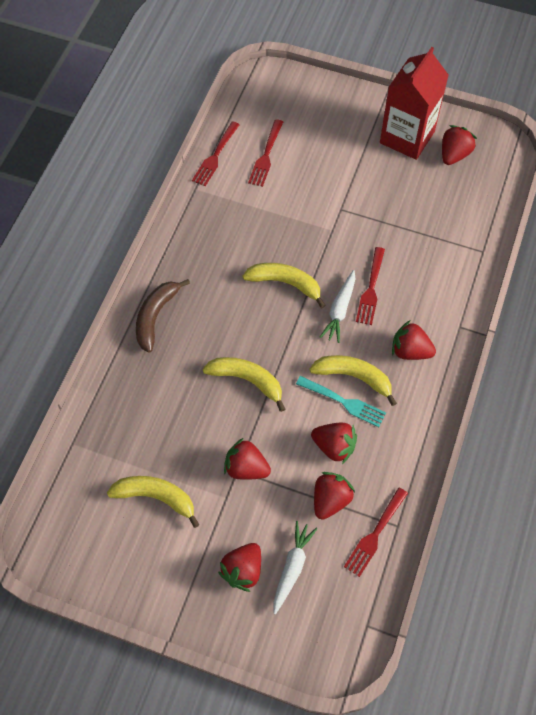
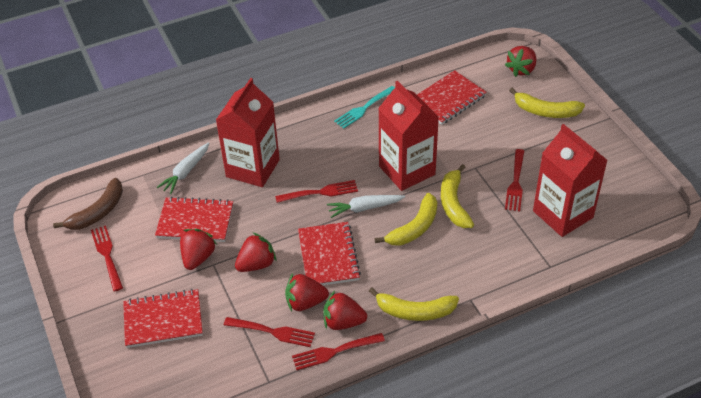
red carton: [380,47,449,160] = 1 -> [216,78,280,187] [378,81,439,191] [533,124,608,237] = 3
red fork: [192,121,240,186] [248,119,283,187] [344,487,408,577] [356,247,385,325] = 4 -> [91,225,123,292] [224,317,315,347] [275,180,358,203] [292,333,385,370] [505,149,524,211] = 5
red notebook: none = 0 -> [123,289,203,348] [155,196,233,242] [298,222,361,285] [417,70,487,125] = 4
red strawberry: [218,543,261,592] [224,438,271,480] [311,423,357,464] [314,472,355,520] [392,321,436,360] [442,125,477,165] = 6 -> [180,229,216,270] [235,232,276,272] [285,273,329,311] [323,291,367,330] [505,46,536,77] = 5

